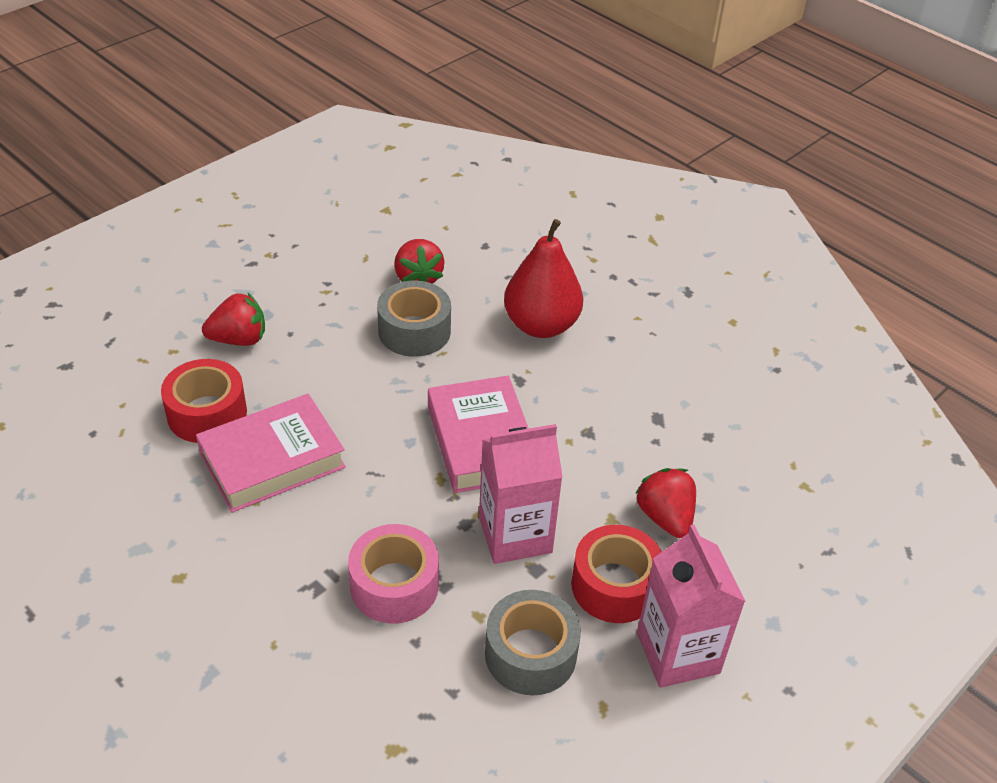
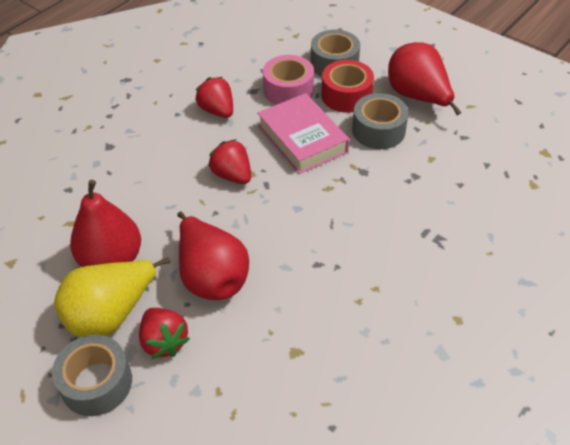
grey tape: [377,281,451,357] [485,590,581,695] = 2 -> [52,335,132,416] [311,30,360,77] [352,93,408,149] = 3
pink book: [196,394,346,513] [428,376,529,493] = 2 -> [257,93,349,174] = 1
pink carton: [479,424,563,564] [637,525,746,688] = 2 -> none = 0
red pear: [504,219,583,338] = 1 -> [70,180,141,267] [177,212,249,300] [388,42,461,115] = 3
red tape: [161,359,247,443] [571,525,662,623] = 2 -> [322,60,374,113] = 1
yellow pear: none = 0 -> [54,257,171,337] = 1

